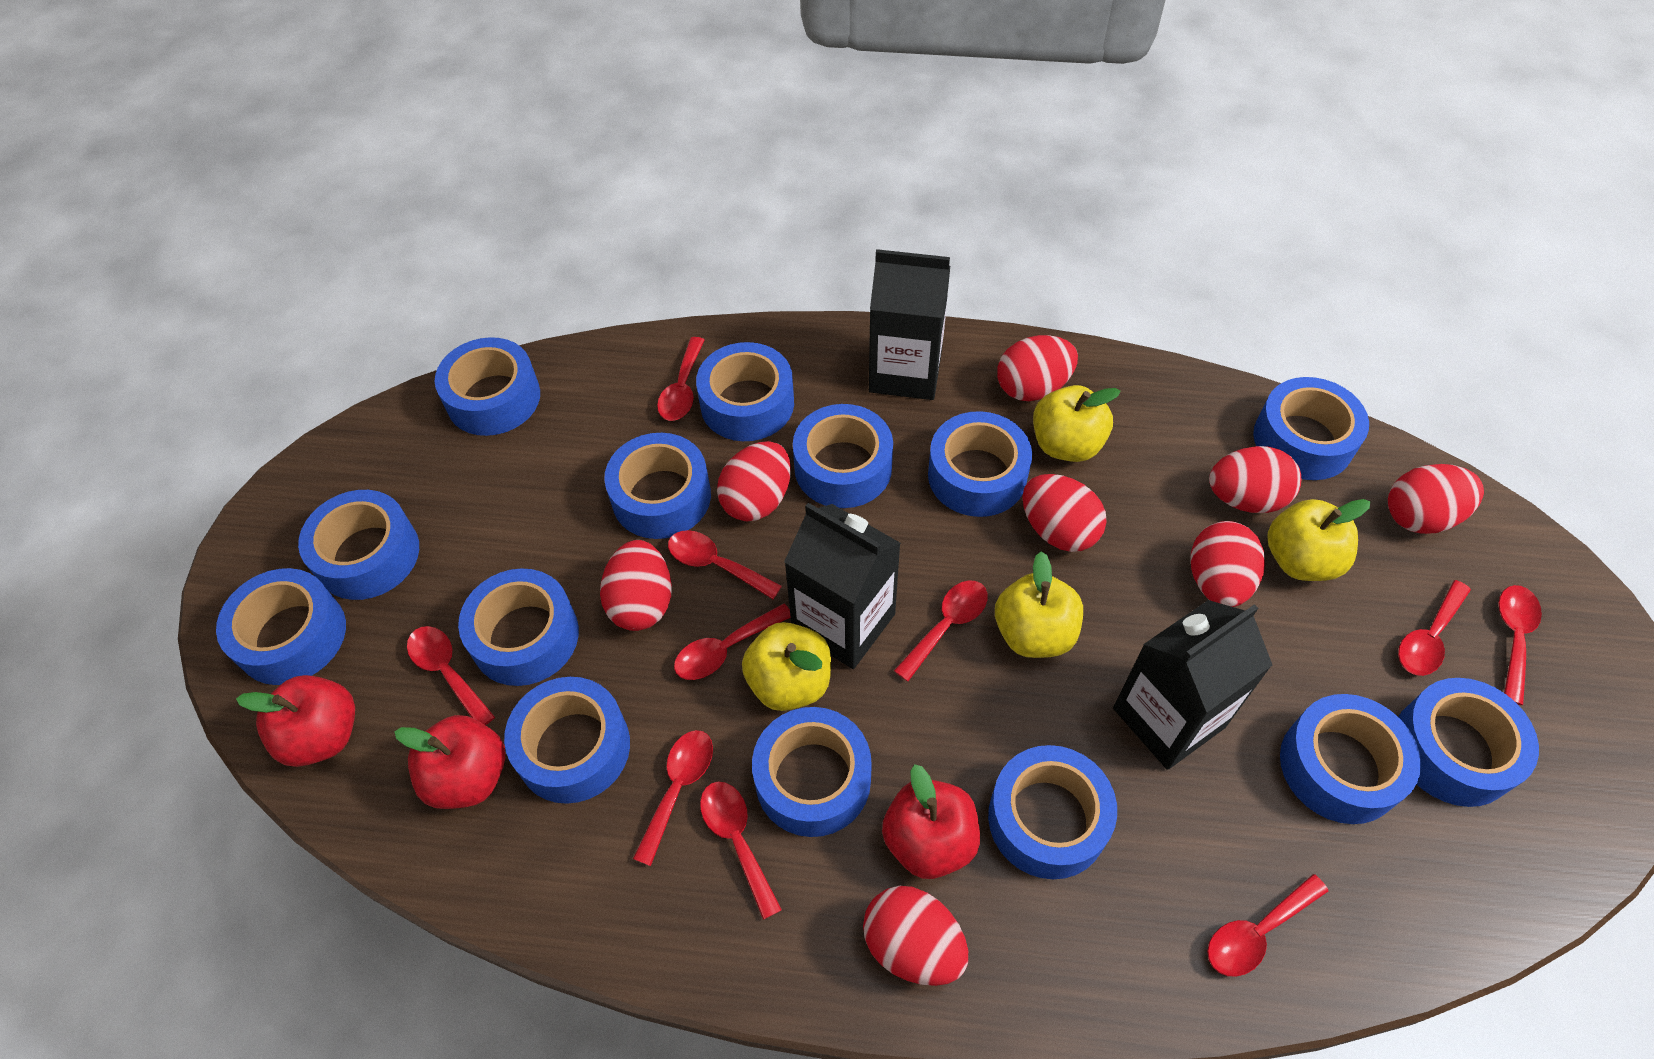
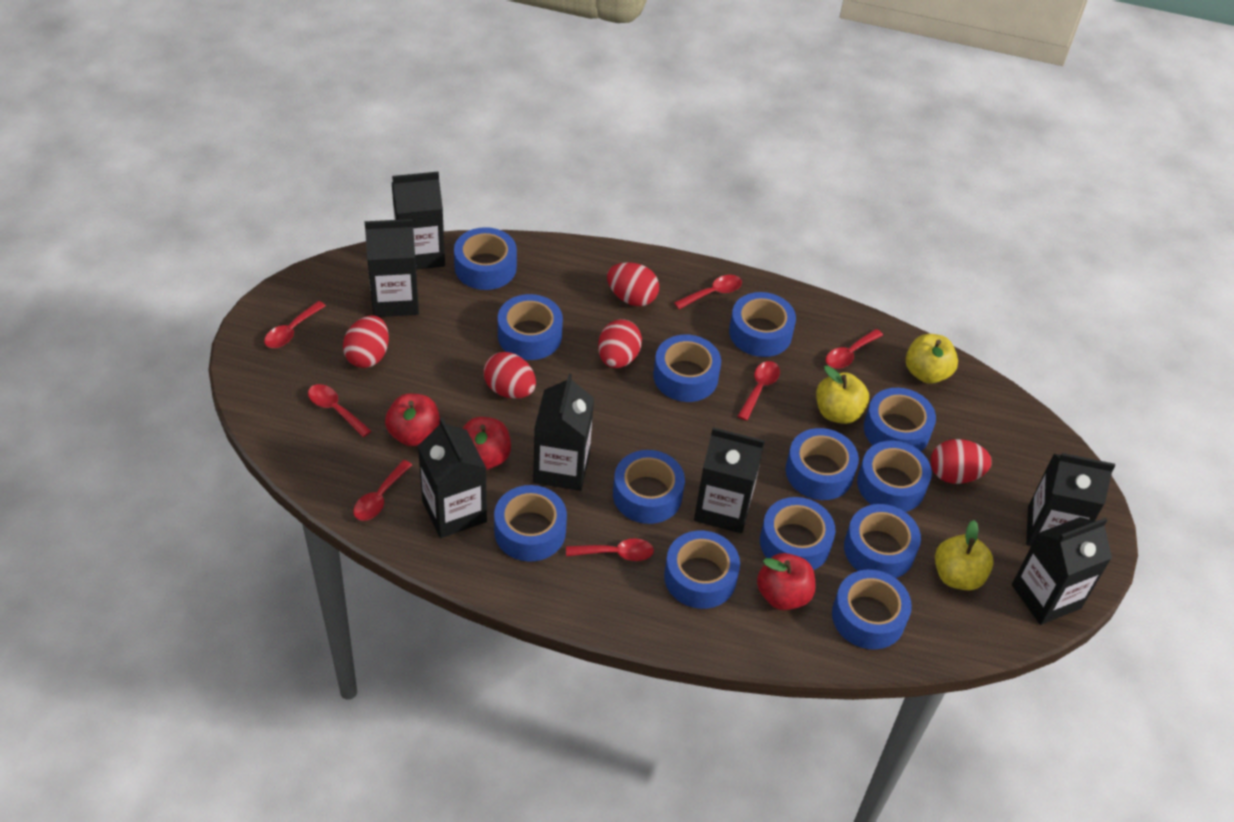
black carton: [784,503,901,669] [869,249,950,400] [1113,600,1272,770] = 3 -> [365,219,419,317] [392,172,445,270] [418,417,487,538] [533,374,594,491] [694,427,765,533] [1012,517,1112,625] [1026,453,1115,546] = 7
blue tape: [216,568,346,685] [298,490,419,600] [435,337,540,436] [458,568,579,686] [504,677,630,804] [604,433,711,539] [696,342,794,441] [752,707,872,837] [793,404,893,508] [928,411,1032,517] [988,745,1117,879] [1253,377,1369,480] [1280,694,1421,824] [1398,678,1539,807] = 14 -> [454,227,517,290] [494,485,567,562] [498,294,563,360] [613,450,685,524] [653,335,721,402] [664,530,740,609] [729,292,796,357] [760,497,835,570] [786,428,859,500] [832,570,912,649] [844,504,921,578] [857,440,932,512] [864,388,936,451] = 13
red egg: [600,540,672,631] [717,441,791,521] [863,886,968,986] [997,335,1078,401] [1022,474,1107,552] [1191,521,1265,607] [1209,446,1301,513] [1388,464,1484,534] = 8 -> [343,315,389,368] [484,352,536,399] [598,319,642,368] [607,262,659,306] [931,439,992,484] = 5
red spoon: [407,626,495,725] [633,730,713,866] [657,337,705,421] [668,530,782,599] [674,603,791,680] [700,781,782,920] [894,580,988,681] [1207,874,1328,977] [1398,580,1471,676] [1499,585,1542,705] = 10 -> [264,301,326,348] [308,384,371,437] [353,460,412,521] [566,538,654,561] [674,275,742,309] [737,361,780,421] [826,329,883,369] = 7
yellow apple: [742,622,831,711] [995,552,1083,658] [1033,385,1121,462] [1267,499,1370,581] = 4 -> [816,366,869,424] [906,334,958,384] [935,520,994,590] = 3

